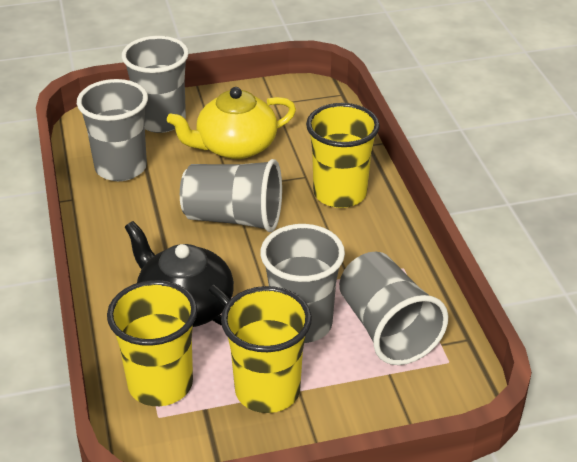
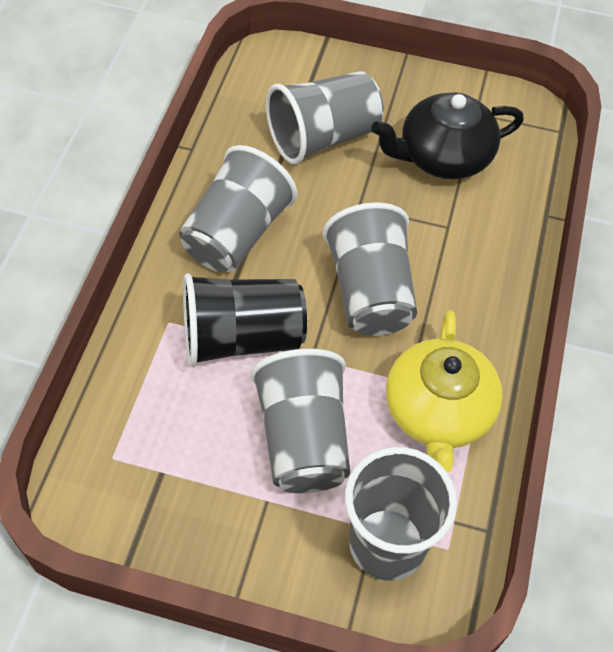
black cup: none = 0 -> [183,273,307,367] = 1
yellow cup: [107,280,197,406] [221,286,312,413] [306,103,380,208] = 3 -> none = 0

